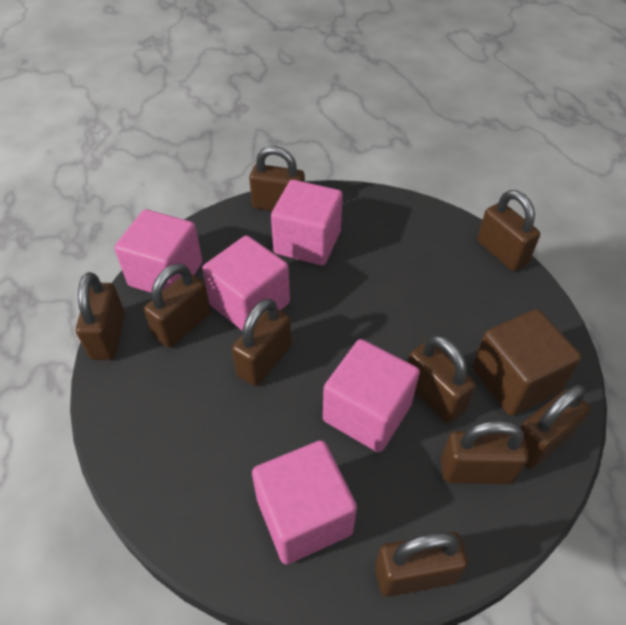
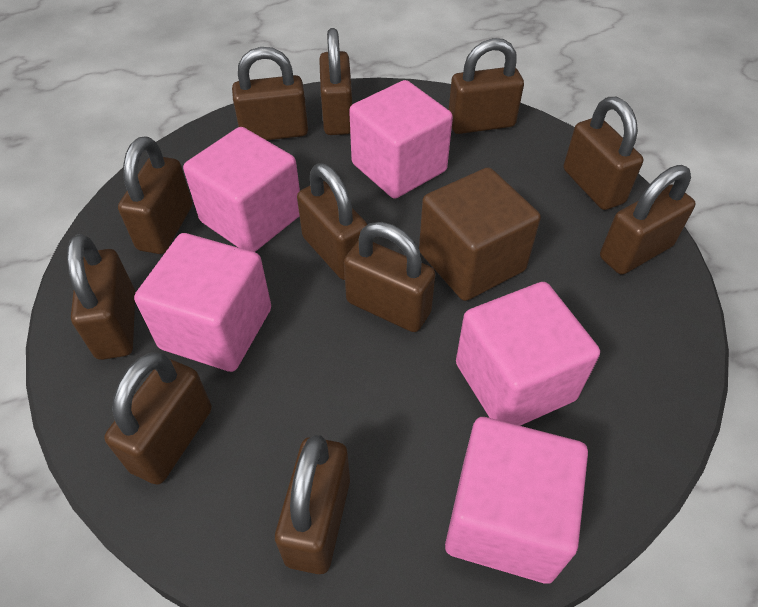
brown padlock: [76,272,125,360] [144,263,211,348] [232,299,292,386] [249,146,305,211] [375,532,468,597] [408,335,476,423] [441,420,528,484] [477,190,540,271] [520,385,590,469] = 9 -> [67,234,135,360] [104,352,212,485] [118,136,192,254] [232,47,308,140] [275,435,350,574] [297,163,367,280] [319,28,352,135] [344,222,436,332] [449,38,524,134] [564,97,643,210] [600,165,696,274] = 11

